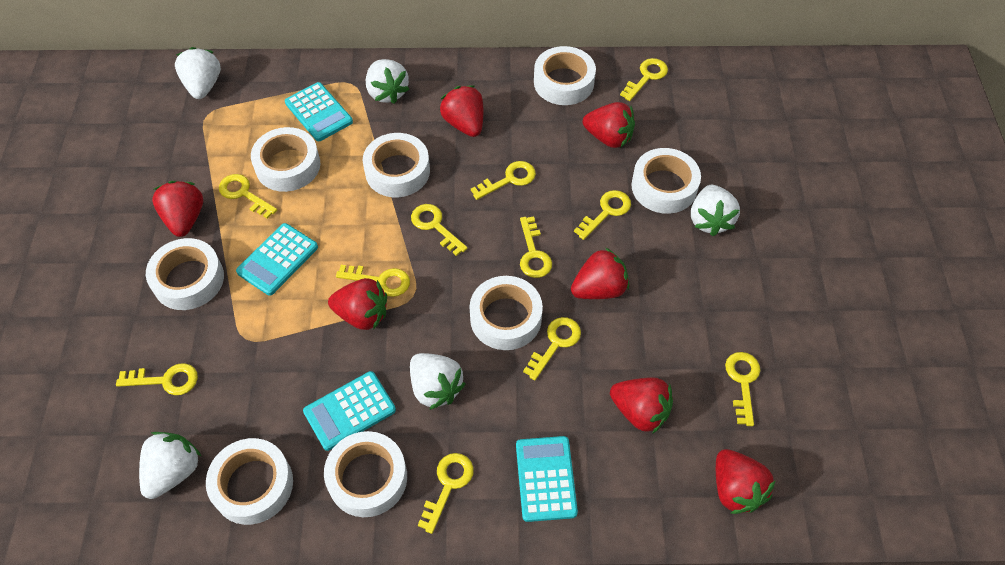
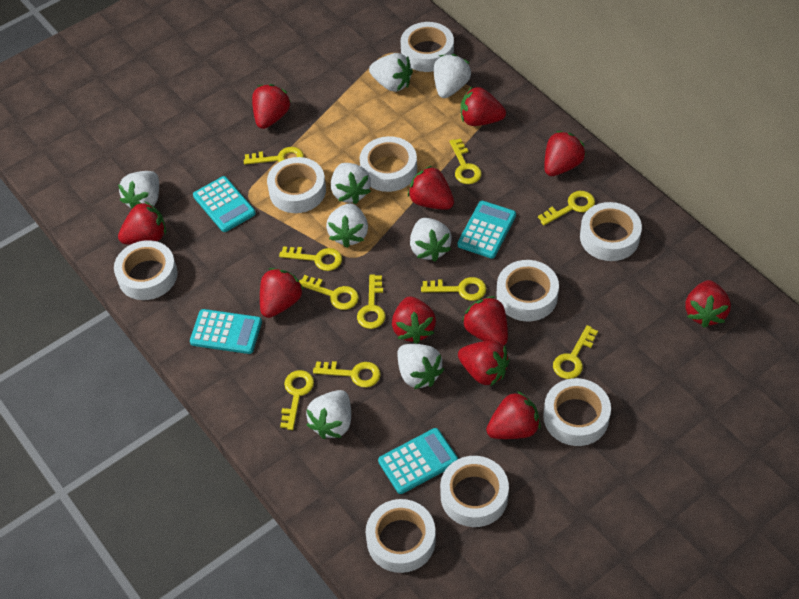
red strawberry: [152,181,203,237] [328,278,387,330] [440,85,483,137] [571,247,629,299] [583,102,635,148] [610,377,673,434] [716,449,776,514] = 7 -> [118,201,166,245] [252,84,291,129] [260,268,304,318] [392,296,436,344] [408,166,454,210] [458,341,510,386] [461,87,506,126] [462,296,508,346] [486,391,541,439] [544,131,586,176] [685,280,731,328] = 11
white strawberry: [139,432,202,499] [175,47,221,99] [366,59,409,104] [410,353,466,410] [691,185,740,237] = 5 -> [118,171,159,209] [306,390,351,439] [326,203,368,248] [331,163,371,204] [369,53,413,92] [397,344,444,389] [410,218,452,261] [434,54,471,98] = 8
white tape: [146,238,224,310] [206,438,293,525] [251,127,320,192] [324,431,407,517] [363,133,430,197] [469,276,543,350] [534,46,596,105] [631,148,701,214] = 8 -> [114,240,178,300] [267,157,326,213] [360,136,417,192] [366,499,436,573] [401,22,454,72] [440,456,509,527] [497,260,559,321] [543,378,611,446] [580,202,642,261] = 9
yellow key: [116,363,198,395] [219,174,277,219] [336,265,410,297] [411,204,468,256] [418,453,474,534] [471,161,536,200] [520,217,552,278] [523,317,581,380] [574,190,631,240] [620,58,668,101] [725,352,760,426] = 11 -> [244,147,304,165] [279,246,342,271] [280,370,314,430] [299,275,359,310] [313,361,381,388] [357,274,386,329] [421,277,487,301] [449,138,482,184] [538,191,595,225] [553,325,598,379] = 10

